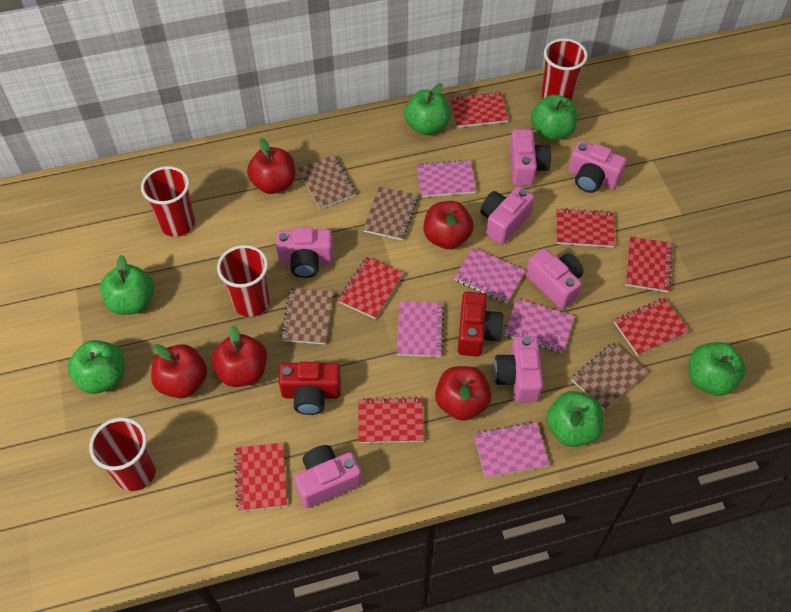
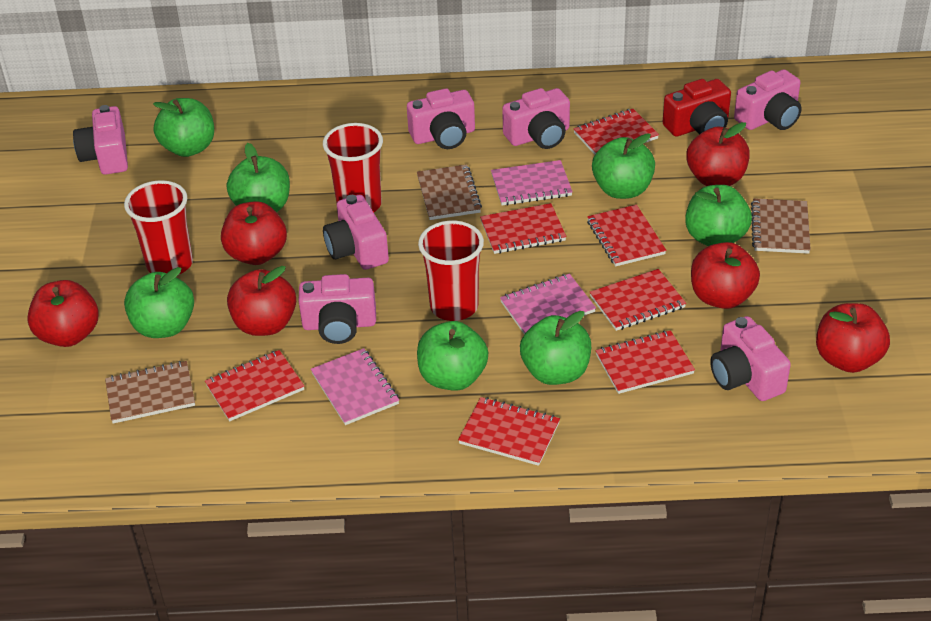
brown notebook: [281,288,333,344] [298,155,356,209] [363,187,418,240] [571,342,647,411] = 4 -> [105,361,195,424] [417,164,482,220] [751,198,811,254] = 3
green apple: [68,340,124,394] [100,255,154,315] [404,83,451,135] [531,95,577,140] [546,391,604,447] [689,342,746,396] = 6 -> [124,267,194,338] [153,98,214,157] [227,143,290,212] [417,321,488,391] [520,311,591,385] [592,133,655,199] [685,185,752,246] = 7
pink notebook: [397,301,444,357] [417,160,476,197] [454,248,526,303] [474,422,550,478] [504,299,575,353] = 5 -> [311,348,399,425] [491,160,573,205] [500,274,596,334] = 3
red apple: [151,344,207,398] [212,325,267,387] [247,138,295,194] [424,201,474,249] [435,366,492,421] = 5 -> [27,280,99,347] [221,201,287,265] [227,266,296,336] [686,122,750,186] [691,242,760,309] [816,303,890,373] = 6
red camera: [279,362,341,415] [458,292,504,357] = 2 -> [663,79,731,137] = 1
red cup: [89,418,156,491] [141,166,195,237] [217,245,270,317] [541,38,587,101] = 4 -> [124,180,193,275] [323,123,383,213] [418,221,484,321] = 3

